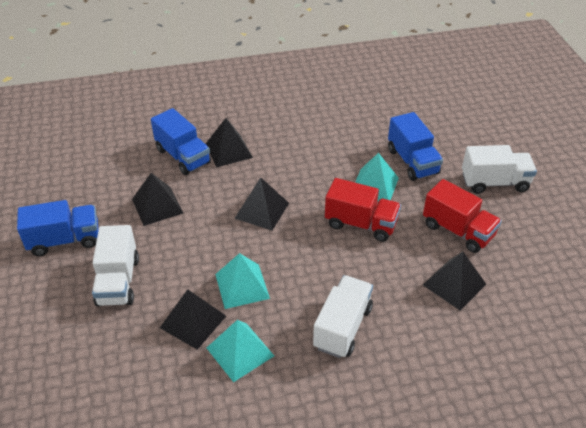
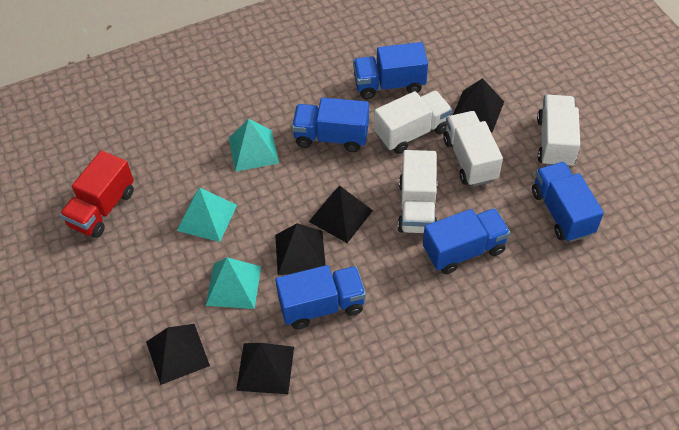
blue truck: [17,200,99,256] [151,108,211,175] [388,112,443,181] = 3 -> [275,265,366,329] [292,98,369,152] [353,42,428,99] [423,208,511,274] [532,162,604,242] = 5
red truck: [325,178,401,242] [423,179,502,253] = 2 -> [60,150,134,238] = 1
white truck: [92,225,139,306] [313,275,373,358] [462,145,537,194] = 3 -> [374,91,452,154] [398,150,438,233] [443,111,503,187] [537,95,580,167] = 4

